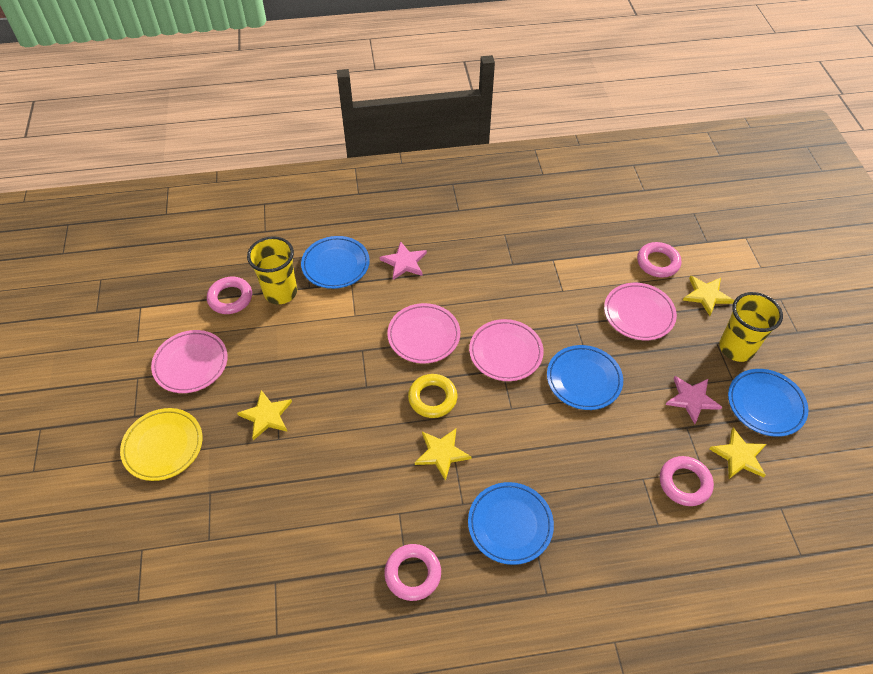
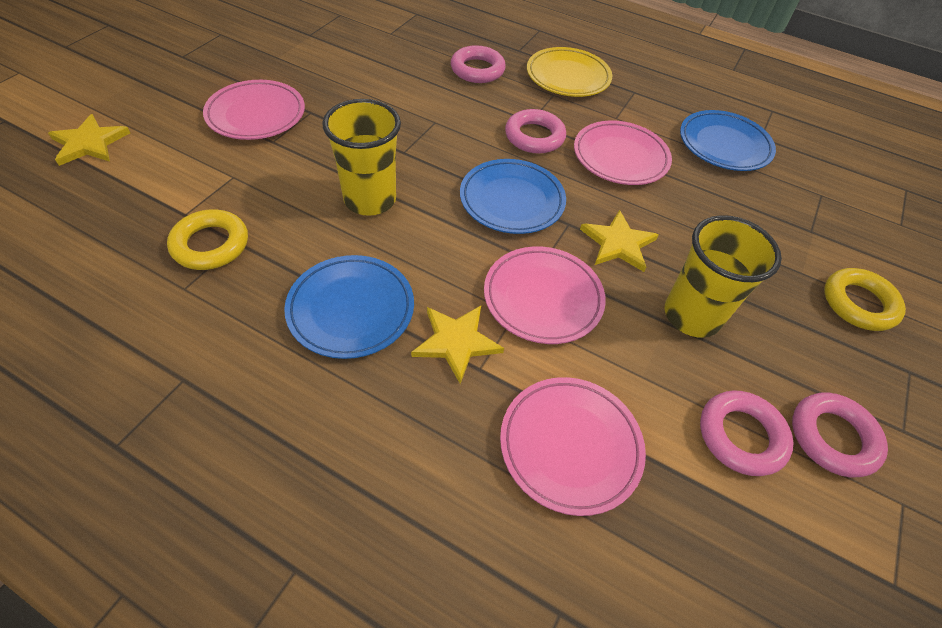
blue plate: [301,236,370,289] [468,482,554,565] [547,345,623,410] [728,369,808,437] = 4 -> [284,255,414,359] [460,159,566,234] [680,110,776,171] = 3
pink star: [380,241,427,280] [666,376,722,424] = 2 -> none = 0
yellow ring: [408,374,457,418] = 1 -> [167,210,248,270] [824,268,906,331] = 2
yellow star: [237,390,292,440] [415,429,472,481] [683,276,734,316] [710,427,766,479] = 4 -> [48,114,130,166] [411,306,504,384] [580,210,659,272] = 3

